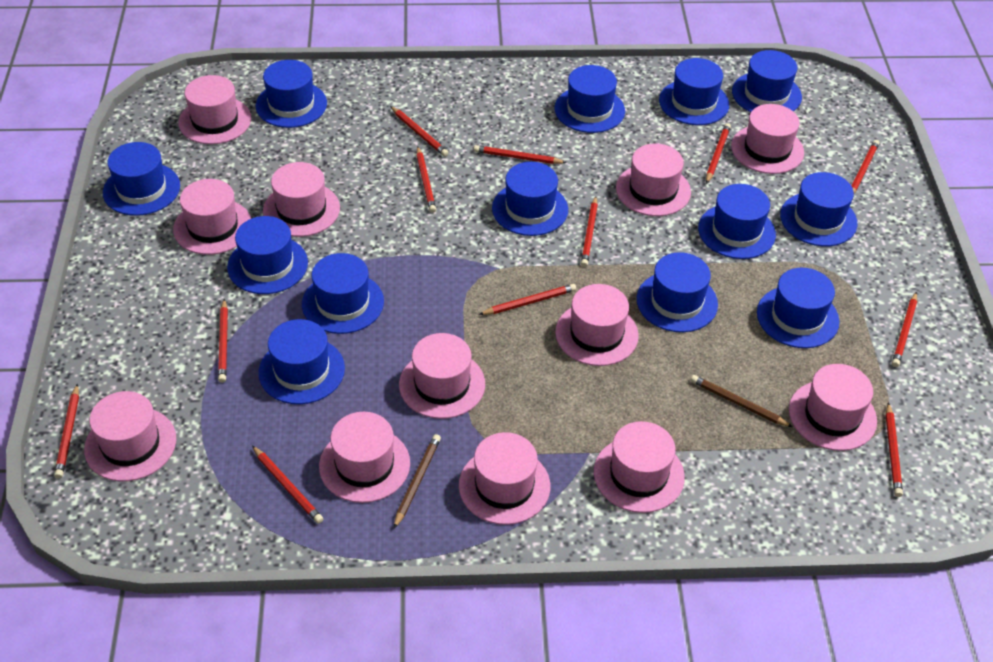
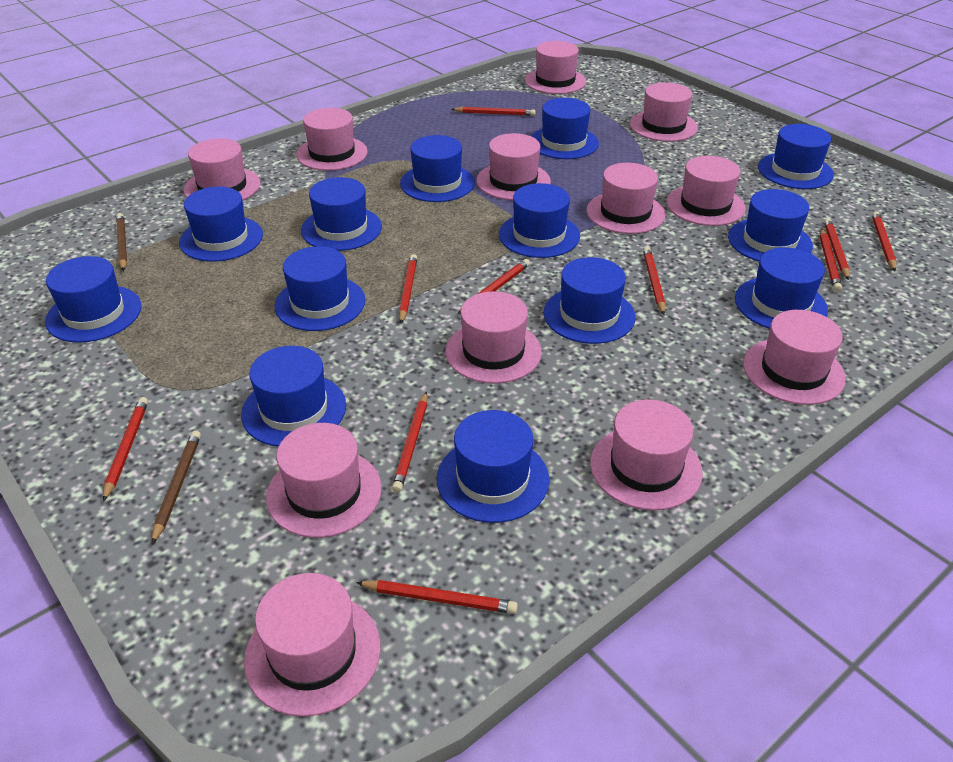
red pencil: [54,384,79,478] [218,299,228,383] [252,446,323,524] [390,106,448,157] [416,146,436,213] [474,145,567,164] [479,284,576,315] [581,196,598,267] [706,123,731,184] [851,140,879,193] [886,402,903,497] [892,292,917,367] = 12 -> [103,397,148,502] [356,580,518,614] [392,392,427,493] [399,254,417,324] [452,107,536,116] [457,259,530,314] [643,247,665,315] [820,229,842,292] [824,218,850,280] [872,211,896,271] = 10

